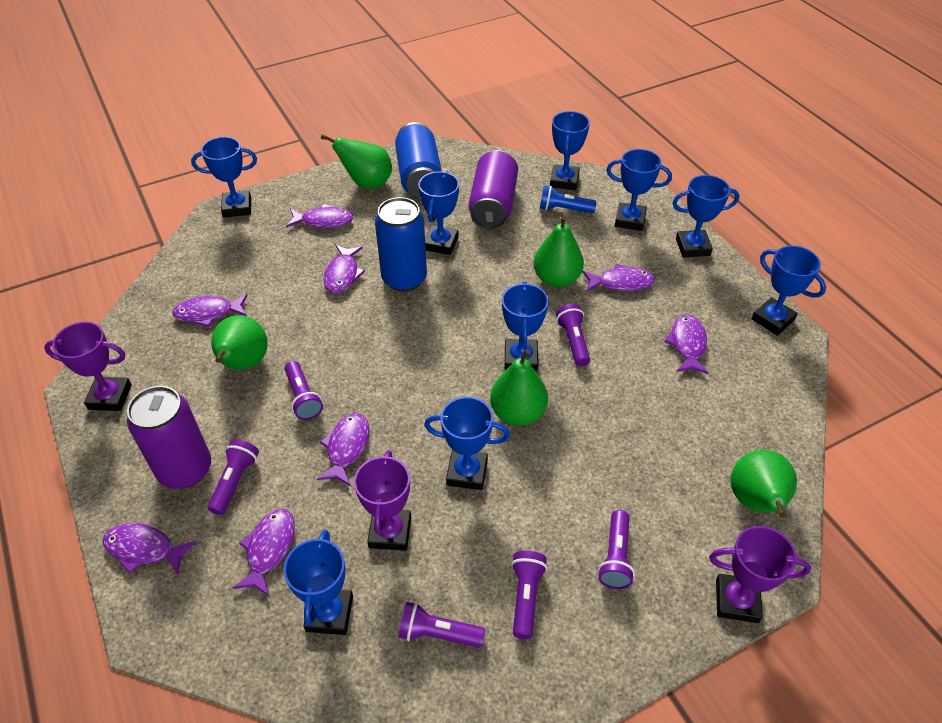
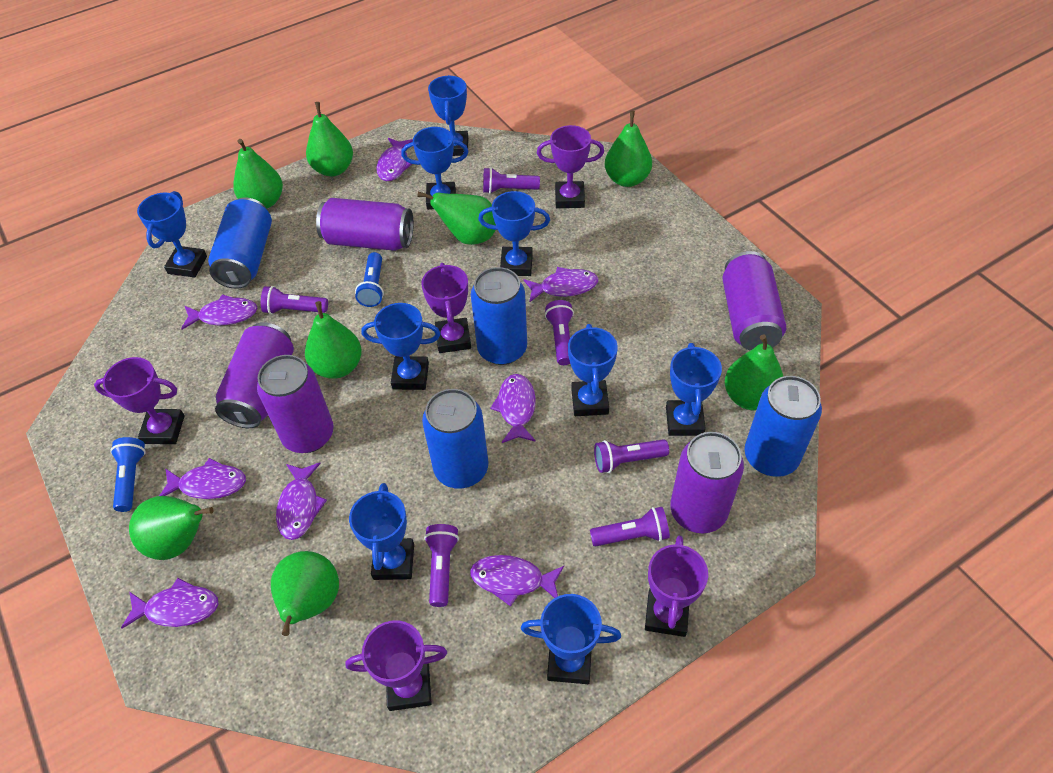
blue can: [375,197,427,292] [395,122,442,197] = 2 -> [208,198,272,289] [422,389,488,489] [471,267,527,365] [745,376,822,477] = 4
blue flashlight: [540,185,597,213] = 1 -> [110,437,146,512] [355,252,384,307] = 2
green pear: [211,315,268,370] [321,134,392,188] [490,349,548,426] [533,215,584,287] [730,450,797,518] = 5 -> [129,496,214,560] [233,139,283,209] [271,551,339,636] [305,301,362,379] [306,102,353,176] [417,192,496,245] [605,111,652,187] [725,334,784,411] = 8
purple can: [127,386,211,489] [469,150,518,229] = 2 -> [215,322,294,428] [257,355,333,453] [316,198,414,251] [670,432,744,533] [722,251,786,351] = 5
purple trophy: [44,322,132,411] [354,450,411,551] [709,526,811,623] = 3 -> [94,357,185,444] [345,620,447,711] [421,263,471,353] [537,125,604,208] [645,535,708,637] = 5

